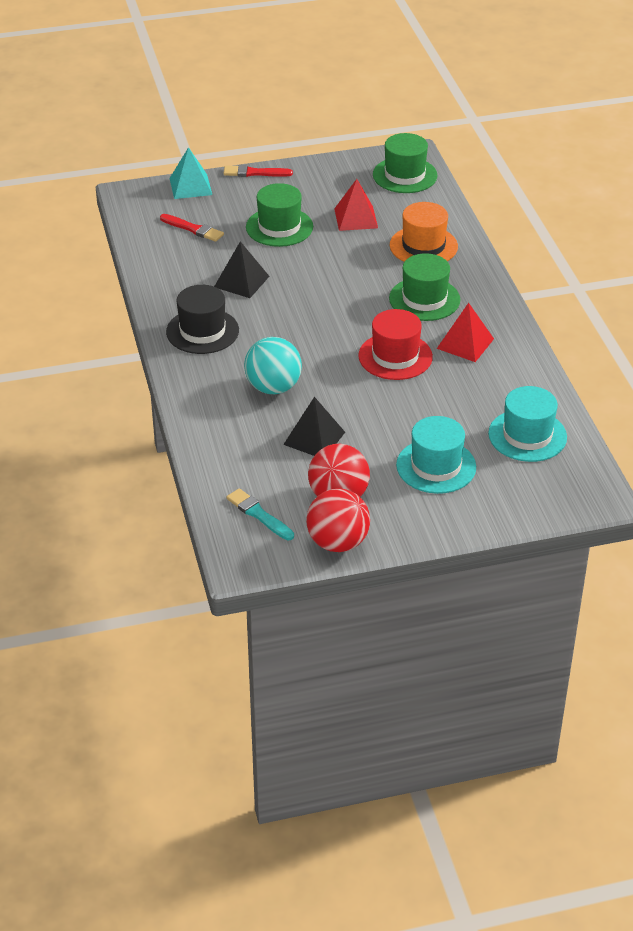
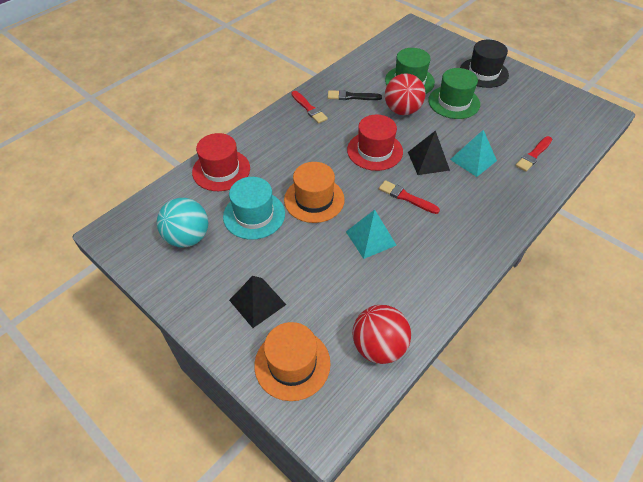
black brush: none = 0 -> [328,90,382,100] = 1
green hat: [246,183,313,247] [373,133,438,193] [389,253,461,321] = 3 -> [385,48,435,94] [428,68,480,119] = 2
orange hat: [390,202,458,262] = 1 -> [254,322,331,401] [284,162,345,223] = 2
red brush: [160,214,224,242] [223,165,293,177] = 2 -> [291,91,328,124] [379,180,440,214] [515,136,552,172] = 3
red hat: [358,309,433,380] = 1 -> [192,133,250,191] [347,115,403,171] = 2
red pyramid: [334,179,378,231] [437,303,494,362] = 2 -> none = 0
turquoise brush: [227,488,294,540] = 1 -> none = 0
turquoise hat: [396,416,476,494] [488,386,567,462] = 2 -> [223,177,285,240] = 1
turquoise pyramid: [170,147,212,199] = 1 -> [346,210,397,259] [450,130,497,177] = 2

